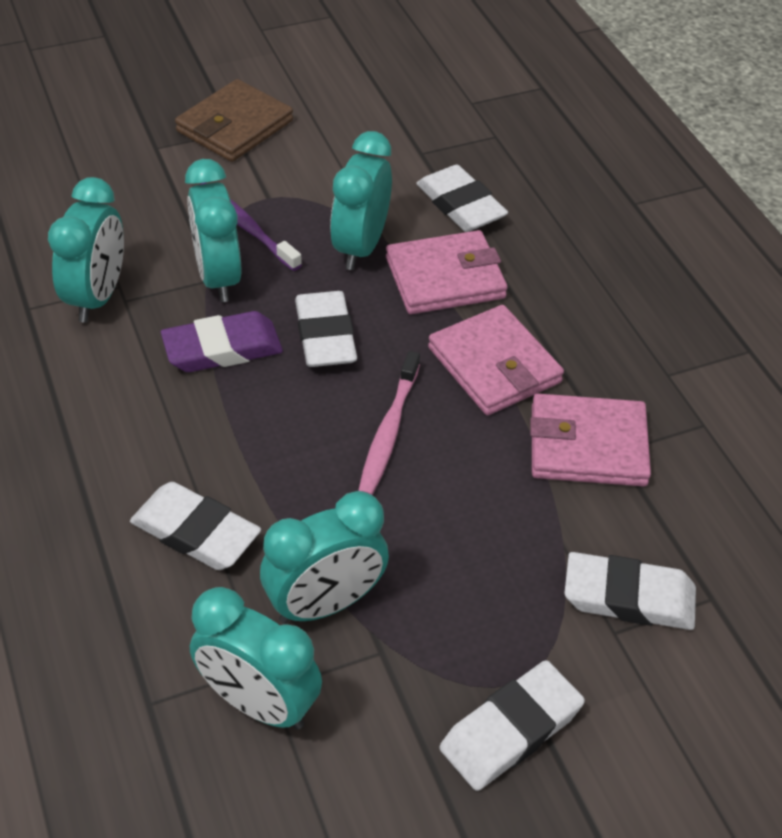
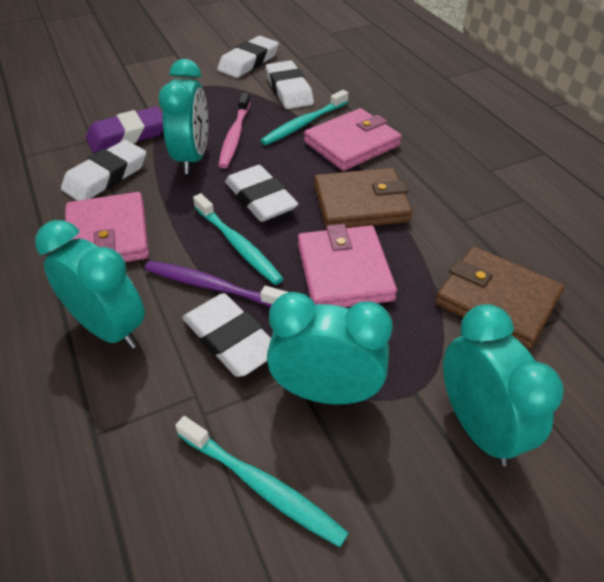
brown wallet: [175,79,293,162] = 1 -> [314,168,412,230] [435,246,564,349] = 2
turquoise clock: [48,177,124,323] [185,159,241,302] [190,587,322,730] [260,491,389,624] [330,131,392,270] = 5 -> [35,220,145,349] [159,59,208,174] [267,292,393,404] [443,304,564,466] = 4
turquoise toothbrush: none = 0 -> [175,416,349,547] [193,193,284,285] [260,90,348,145] = 3

